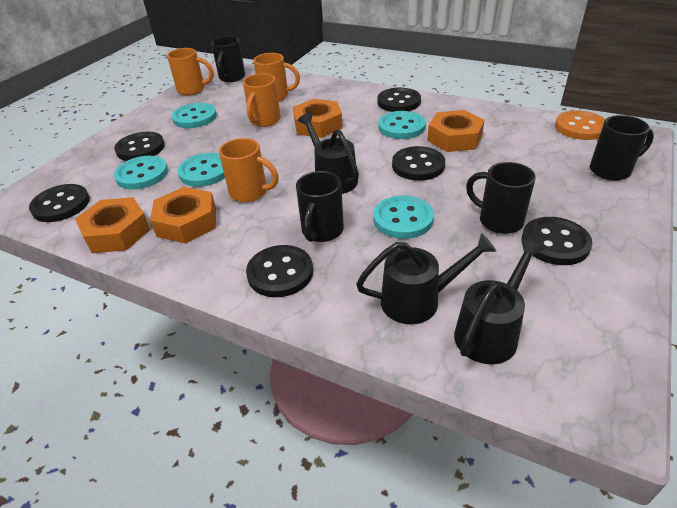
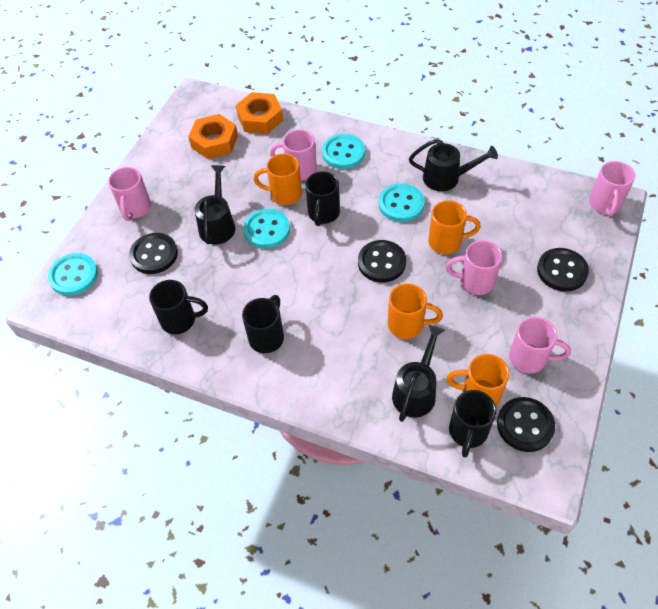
black button: [29,184,90,222] [114,132,165,161] [246,245,313,297] [377,88,421,112] [392,146,445,181] [522,217,592,265] = 6 -> [129,233,178,274] [358,240,406,282] [497,397,555,452] [537,248,589,292] = 4
orange button: [555,110,606,140] = 1 -> none = 0
orange nut: [75,197,150,253] [150,187,216,244] [293,99,342,138] [427,110,485,152] = 4 -> [188,114,238,159] [236,92,283,134] = 2
pink mug: none = 0 -> [108,167,151,221] [270,130,317,180] [446,240,502,295] [509,317,571,373] [589,161,635,217] = 5
turquoise button: [114,156,168,189] [172,103,217,128] [178,153,225,187] [373,195,434,239] [378,111,426,139] = 5 -> [48,253,98,296] [243,209,290,249] [322,134,365,169] [379,183,425,222] = 4

